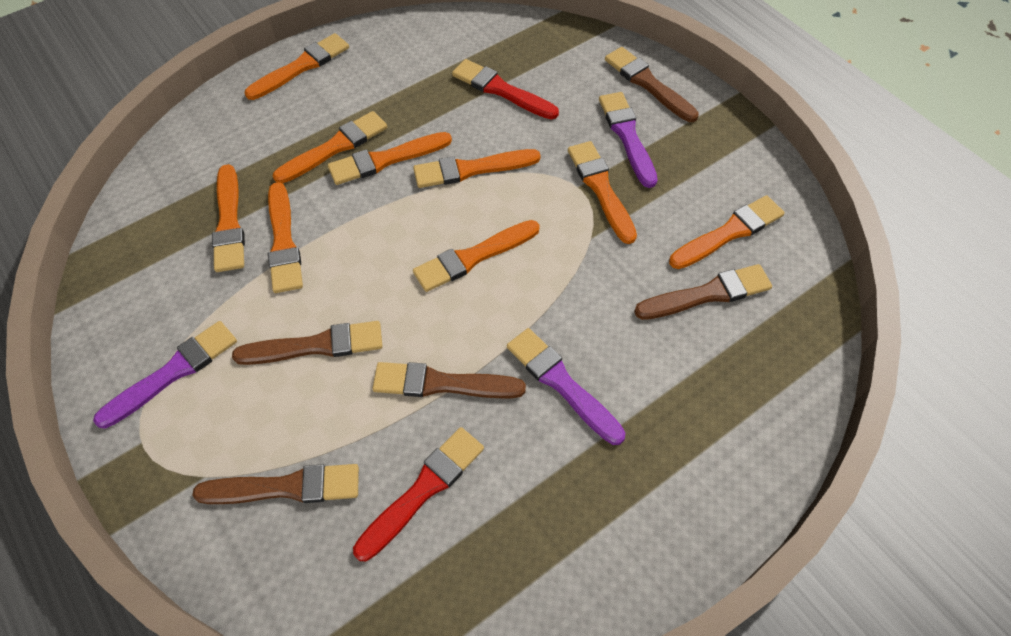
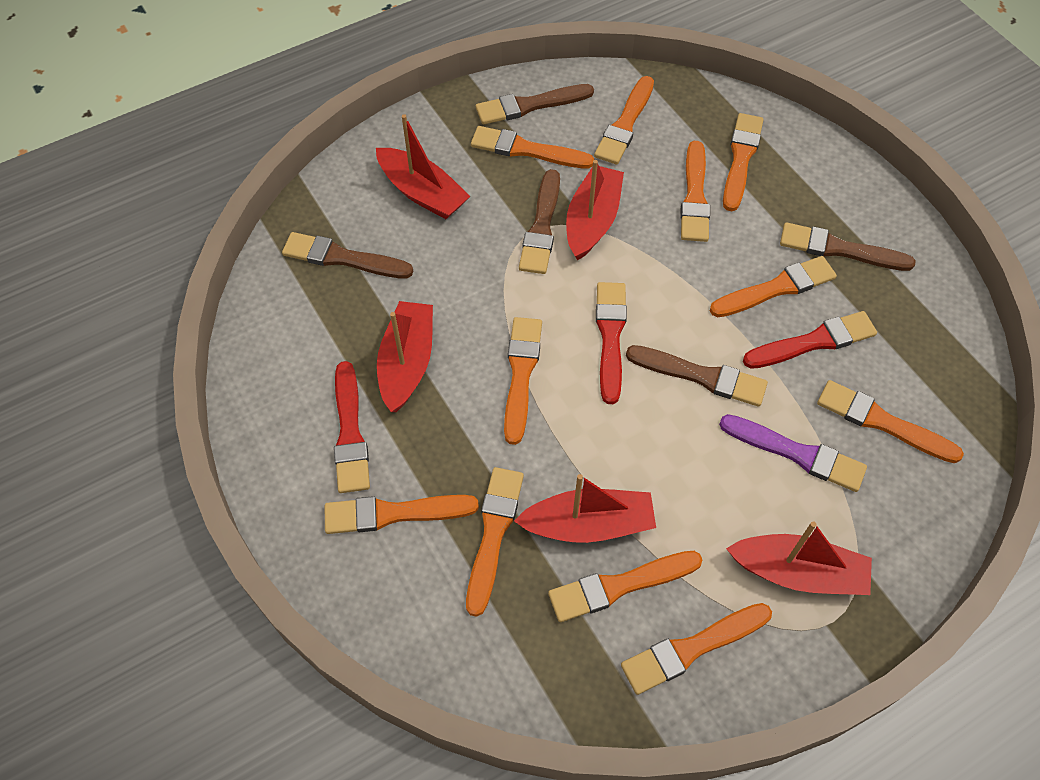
orange brush: [212,164,245,272] [245,33,349,100] [268,182,303,293] [273,111,387,183] [328,132,452,185] [413,149,541,188] [413,220,540,292] [568,141,637,244] [669,195,785,269] = 9 -> [325,495,479,534] [466,467,524,617] [471,126,594,168] [504,317,542,445] [548,551,702,622] [594,76,654,164] [621,603,772,695] [680,141,710,242] [710,256,837,317] [723,113,764,211] [817,380,964,463] = 11
purple brush: [93,321,237,429] [507,328,626,445] [599,92,657,188] = 3 -> [719,414,867,492] = 1
red boat: none = 0 -> [376,114,470,219] [377,301,433,412] [514,474,656,543] [566,160,624,261] [726,521,872,595] = 5
red brush: [353,427,484,561] [452,59,559,120] = 2 -> [334,361,370,493] [596,282,627,404] [743,311,877,369] = 3

